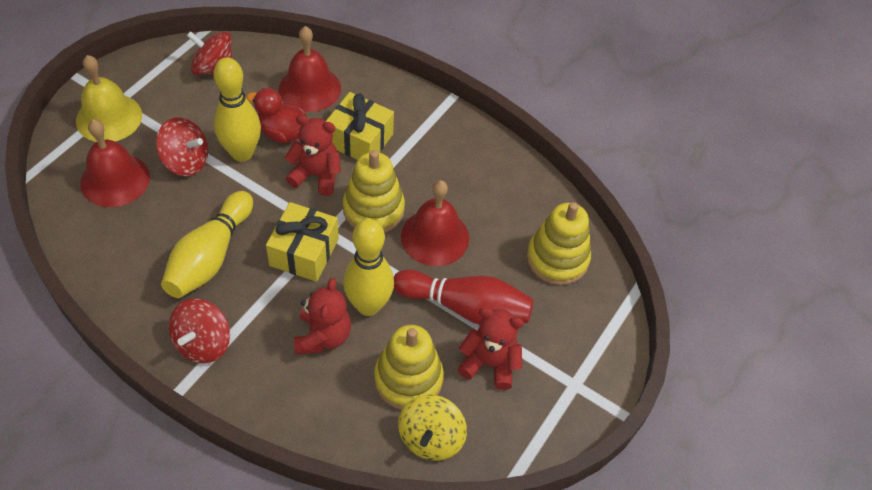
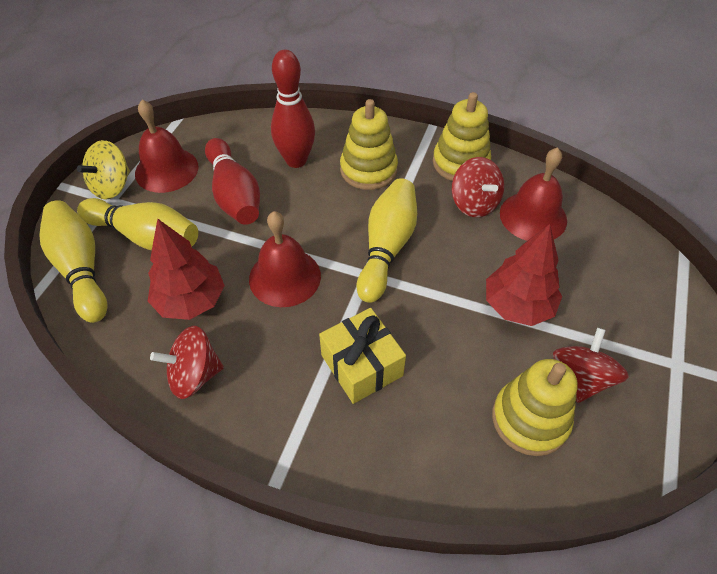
red bowling pin: [394,269,534,325] = 1 -> [205,138,260,225] [271,50,315,168] = 2
red duck: [246,88,306,143] = 1 -> none = 0
red teddy bear: [285,115,341,196] [294,278,351,354] [457,308,524,390] = 3 -> none = 0
red tree: none = 0 -> [148,219,225,320] [486,224,562,326] = 2
yellow bell: [76,55,142,142] = 1 -> none = 0
yellow gift: [266,202,339,282] [326,92,394,160] = 2 -> [319,308,406,404] = 1

